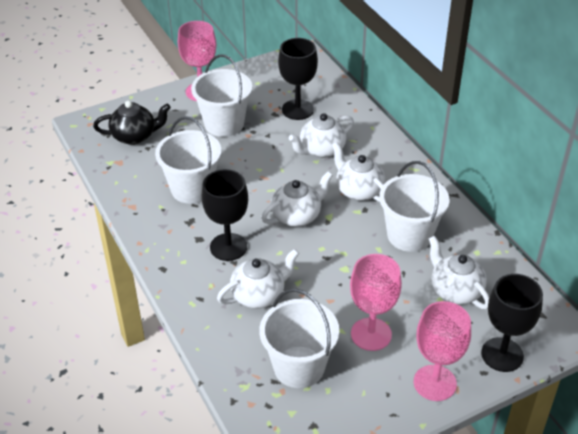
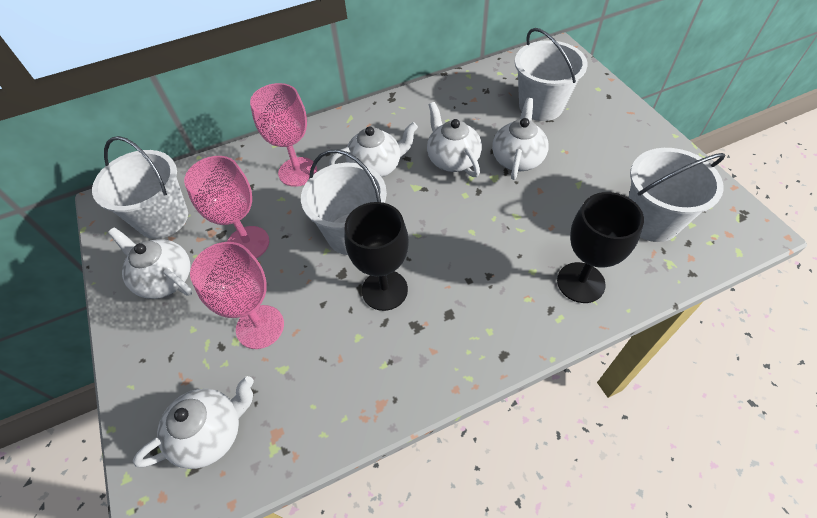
black goblet: [202,169,248,261] [278,38,318,120] [481,274,543,372] = 3 -> [345,202,408,311] [557,192,644,303] = 2
black teapot: [93,101,171,145] = 1 -> none = 0

